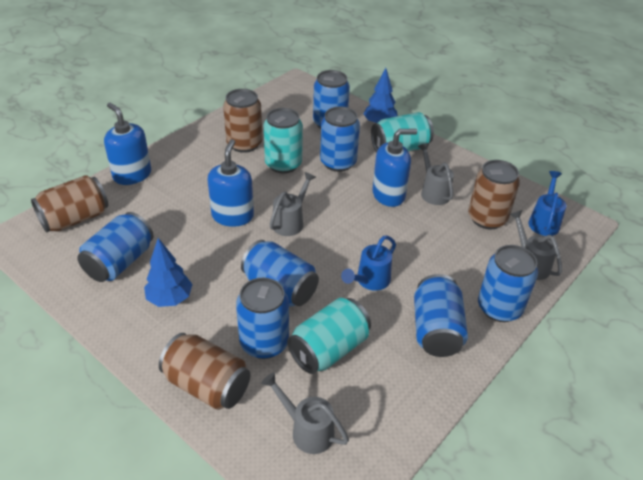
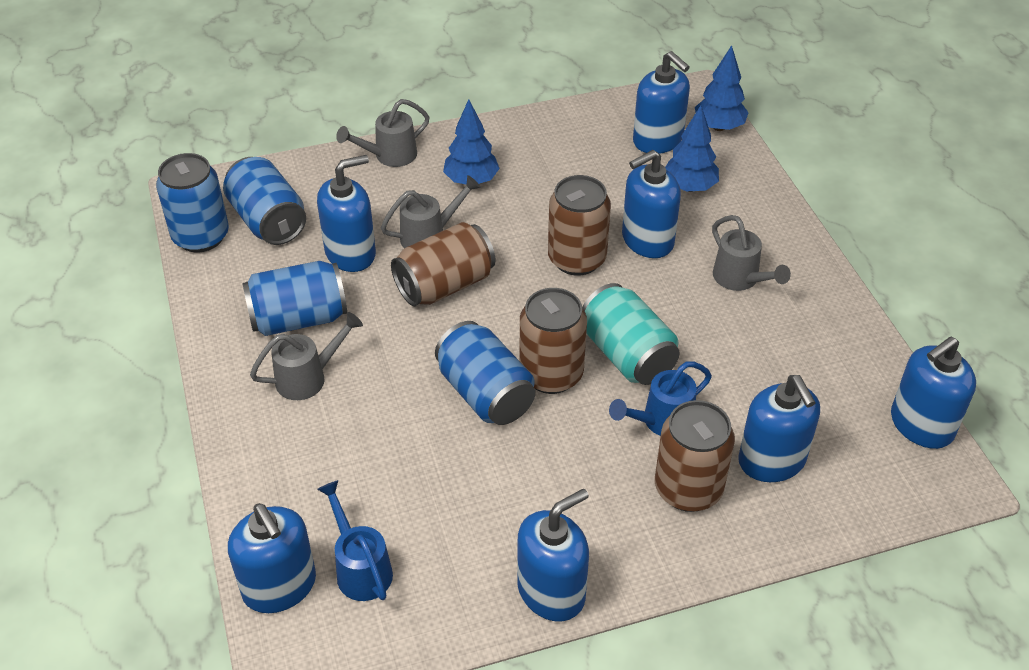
blue can: [77,212,154,282] [236,278,289,359] [241,240,319,307] [313,70,350,129] [320,107,360,172] [414,274,468,357] [478,245,538,322] = 7 -> [156,153,229,252] [223,157,306,245] [242,261,347,336] [435,321,535,425] = 4
blue soap dispenser: [104,103,151,185] [207,139,254,227] [372,129,417,207] = 3 -> [228,503,316,613] [317,155,376,272] [517,489,589,621] [622,150,681,258] [633,51,690,154] [738,375,820,482] [891,336,976,449] = 7
blue tree: [144,238,192,307] [363,68,398,124] = 2 -> [443,99,500,185] [665,106,719,192] [695,45,749,131] = 3
turquoise can: [264,108,303,174] [287,298,371,374] [371,112,434,153] = 3 -> [582,283,680,385] = 1

